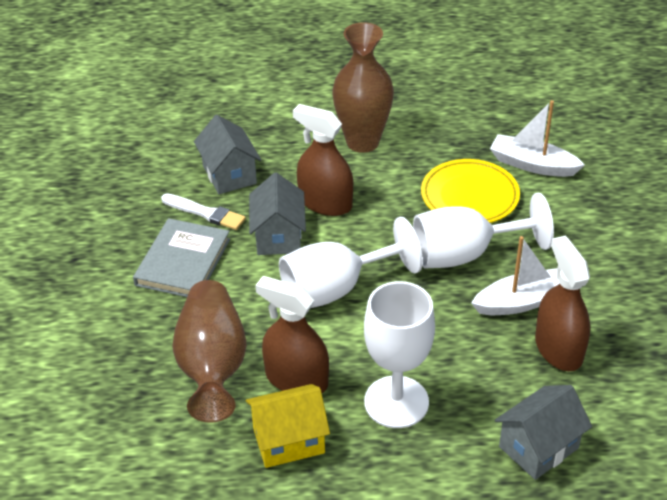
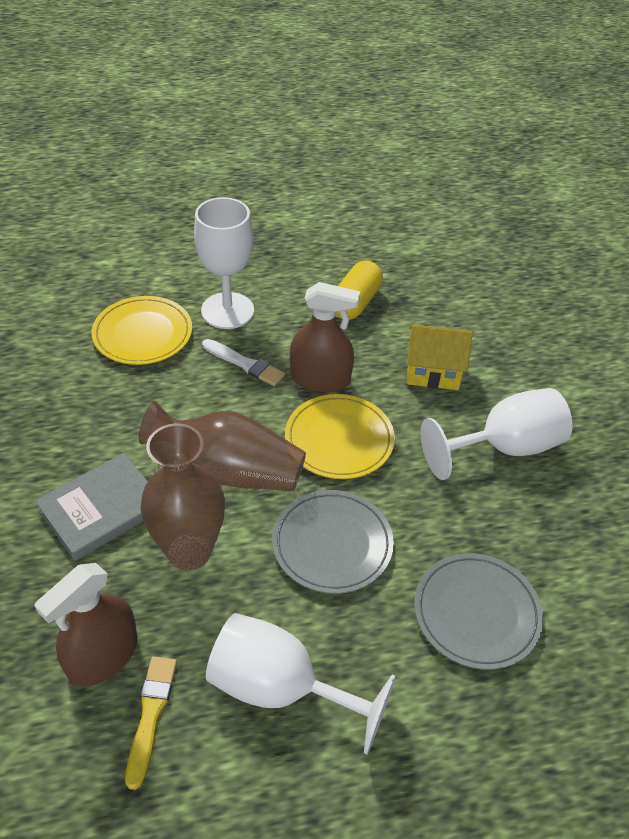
brown spray bottle: [255,276,329,393] [293,104,353,216] [535,236,590,371] = 3 -> [34,563,138,687] [290,282,360,392] = 2
grey house: [194,115,261,194] [249,173,306,255] [495,385,592,480] = 3 -> none = 0
grey plate: none = 0 -> [272,490,394,594] [414,553,543,670] = 2
white boat: [471,236,560,315] [490,100,585,177] = 2 -> none = 0
yellow brush: none = 0 -> [125,656,177,790] = 1
yellow capsule: none = 0 -> [336,260,383,320] = 1
yellow plate: [421,159,520,223] = 1 -> [92,296,192,365] [285,394,395,479] = 2

